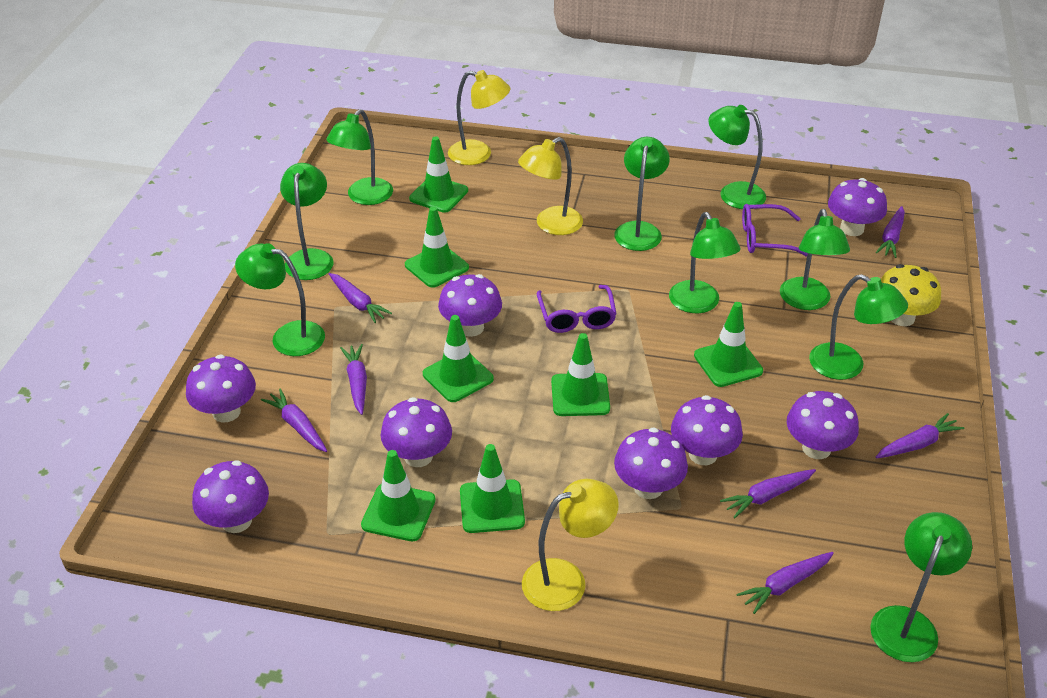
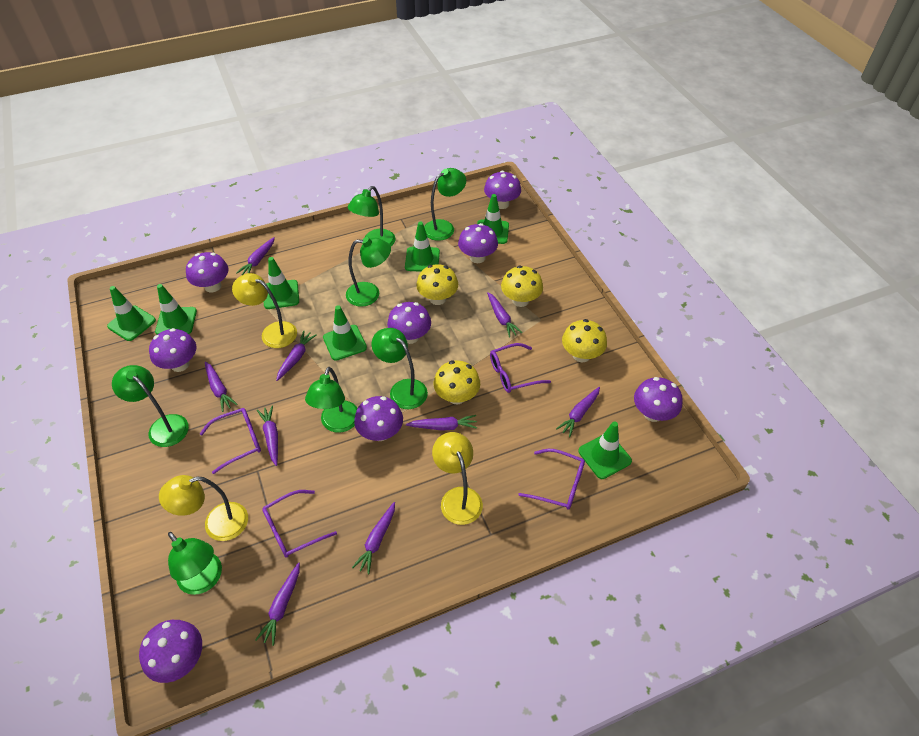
green lamp: [235,243,325,356] [280,163,333,280] [326,109,393,205] [614,137,670,251] [669,212,741,313] [708,105,766,209] [780,209,850,310] [809,274,908,380] [870,512,972,662] = 9 -> [112,365,189,447] [168,532,222,595] [305,367,357,433] [346,237,391,307] [348,186,395,246] [372,328,428,409] [424,168,466,241] = 7
purple carrot: [261,388,327,452] [329,273,392,323] [340,344,367,415] [720,469,816,518] [737,552,834,614] [876,206,905,258] [876,413,964,458] = 7 -> [205,362,238,412] [236,237,275,275] [255,562,300,646] [257,405,278,466] [276,331,316,381] [352,502,395,574] [406,415,477,431] [487,292,523,338] [556,387,600,437] = 9
purple glasses: [537,285,617,333] [742,204,808,257] = 2 -> [200,408,261,474] [262,490,337,558] [490,343,551,393] [518,449,585,510] = 4
yellow mushroom: [881,264,941,326] = 1 -> [416,264,458,305] [434,361,480,404] [501,265,543,307] [562,319,607,362] = 4

